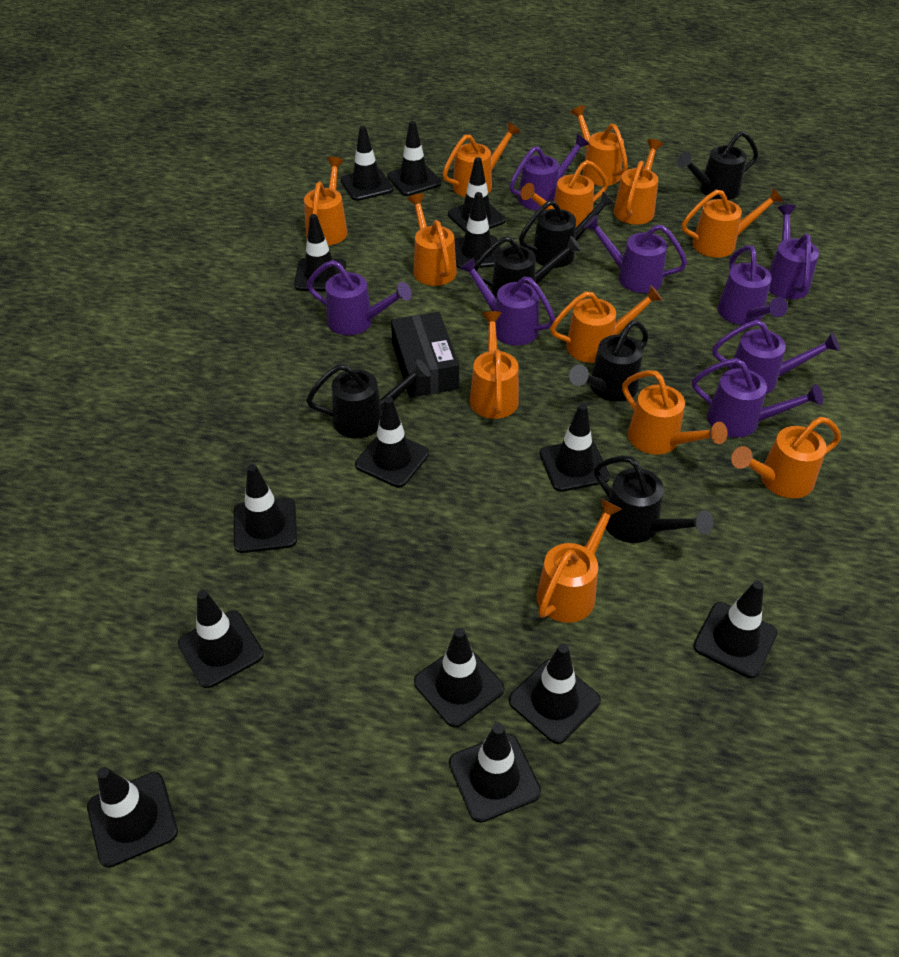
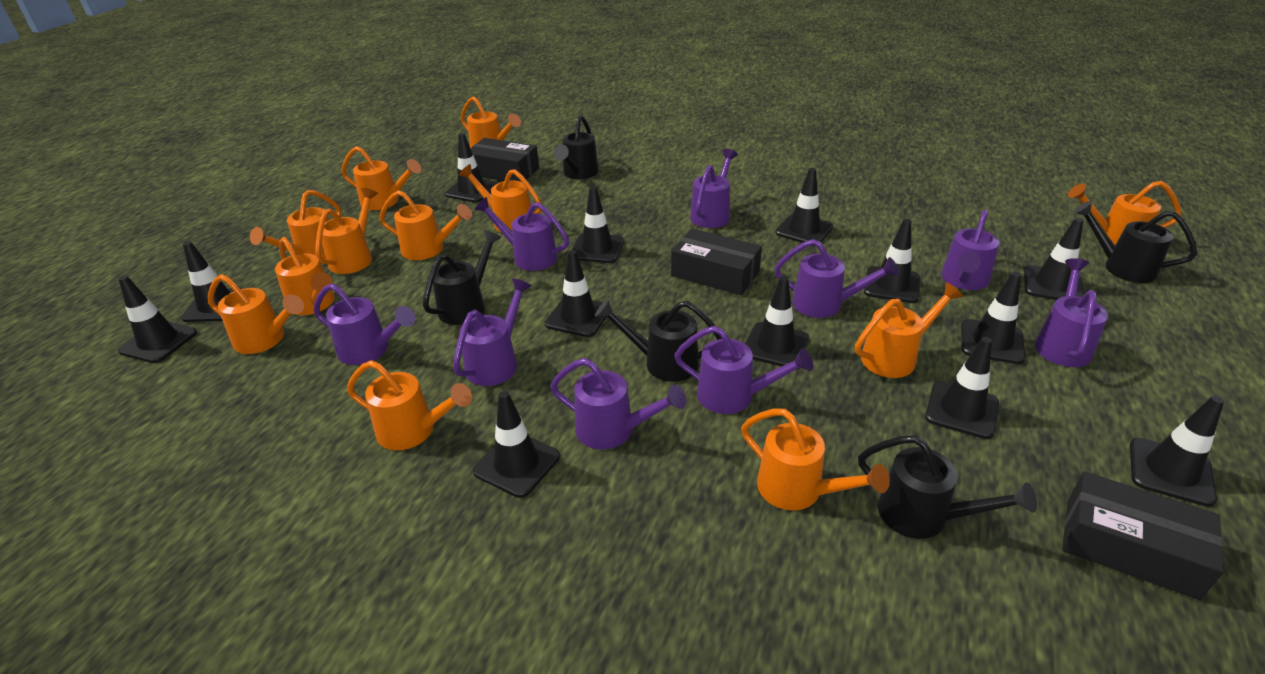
black box: [391,312,459,398] = 1 -> [470,138,539,182] [671,229,762,295] [1062,472,1224,600] = 3
black traffic cone: [87,767,178,868] [178,590,264,688] [234,464,297,553] [294,214,346,291] [340,126,394,201] [355,397,429,488] [387,121,441,196] [414,628,504,728] [448,157,506,232] [449,723,541,823] [454,192,500,269] [509,644,601,744] [540,403,610,492] [693,581,777,678] = 14 -> [118,275,197,363] [181,241,244,322] [445,133,498,202] [473,391,560,498] [545,250,607,337] [572,186,624,263] [745,276,809,367] [775,168,833,246] [864,219,920,303] [925,337,999,439] [961,272,1026,364] [1024,218,1084,300] [1130,396,1224,507] = 13
black watering can: [306,359,431,439] [474,236,582,299] [519,192,614,268] [569,321,649,402] [594,456,713,543] [677,131,758,200] = 6 -> [423,230,501,325] [554,115,599,179] [595,299,722,382] [858,435,1037,539] [1073,201,1197,283] = 5
purple watering can: [307,260,412,335] [460,258,555,346] [509,134,589,210] [584,215,687,293] [692,358,823,437] [712,320,840,394] [718,245,788,325] [769,205,819,300] = 8 -> [314,283,415,365] [453,278,532,386] [474,197,569,271] [550,358,686,449] [674,326,813,414] [690,149,738,228] [775,239,899,318] [941,210,999,290] [1035,258,1108,367] = 9

